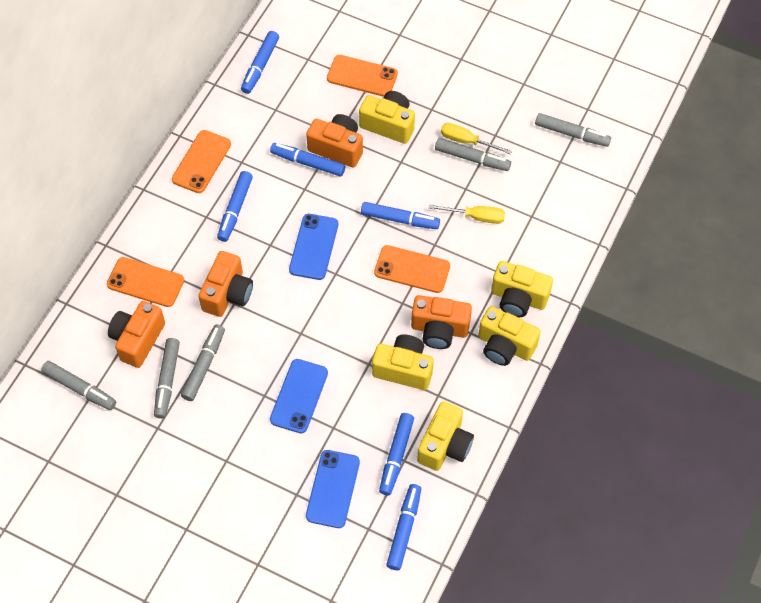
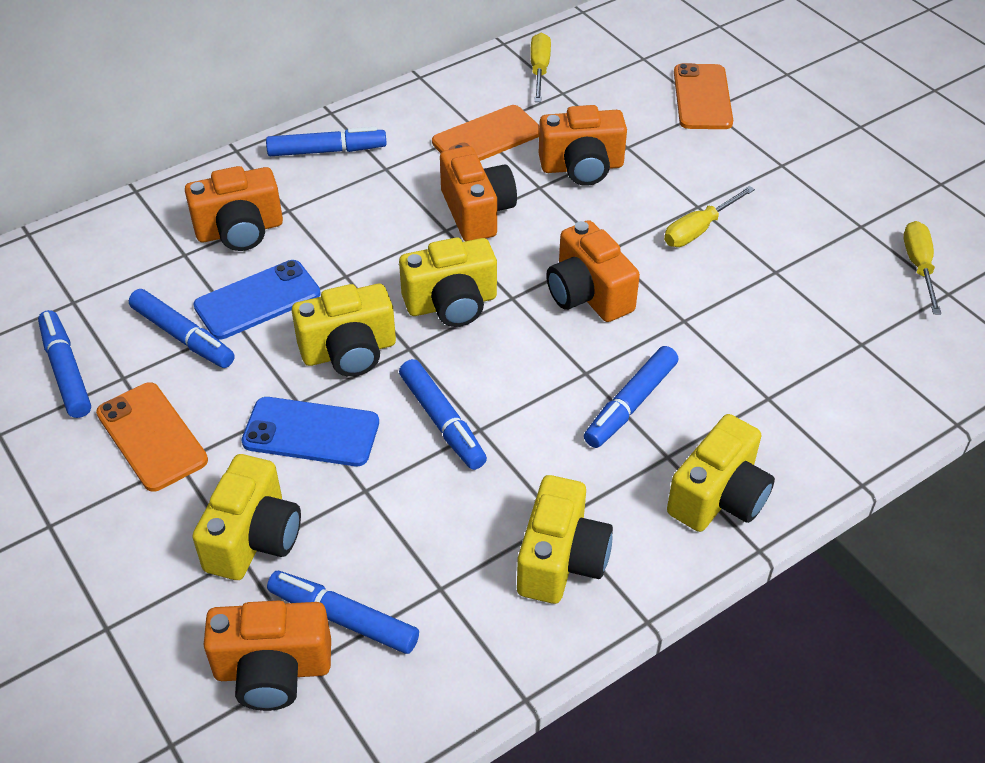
blue phone: [270,359,328,433] [289,214,338,280] [306,450,360,528] = 3 -> [193,260,321,339] [241,397,379,466] = 2
grey marker: [41,361,116,410] [154,338,180,419] [181,325,225,401] [435,138,511,171] [535,113,611,147] = 5 -> none = 0
orange camera: [108,301,165,368] [199,251,253,317] [306,114,363,168] [411,295,472,349] = 4 -> [185,166,283,251] [204,601,331,711] [440,146,517,241] [539,105,627,186] [546,220,640,322] = 5
orange phone: [107,257,184,307] [172,130,231,193] [327,55,398,97] [374,245,450,293] = 4 -> [96,382,208,492] [432,105,539,161] [674,63,733,129] = 3
yellow screwdriver: [429,204,505,224] [441,123,512,154] = 2 -> [530,33,551,102] [664,186,755,247] [903,221,941,314] = 3

